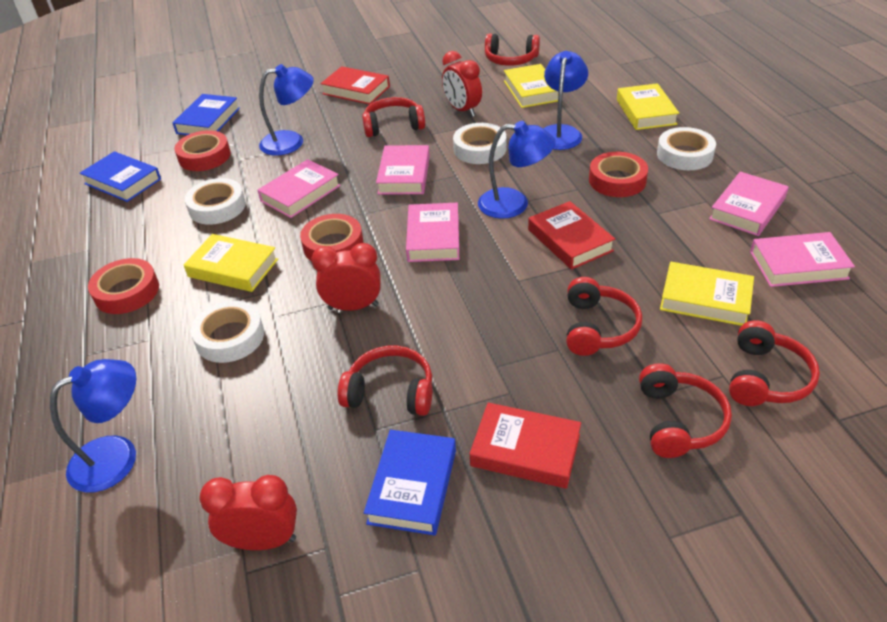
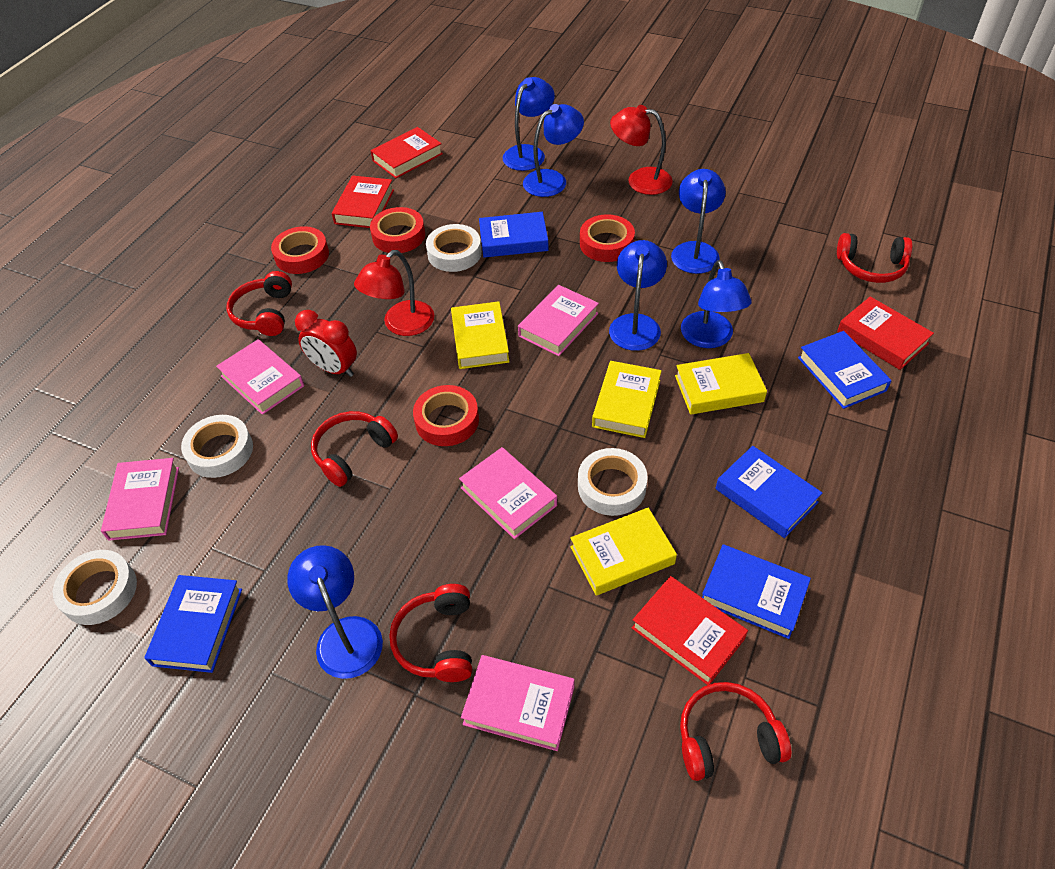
blue book: [80,151,161,202] [173,94,240,135] [364,430,456,536] = 3 -> [144,575,242,673] [479,212,549,257] [702,544,811,639] [715,446,822,538] [798,331,892,409] = 5
blue lamp: [50,359,136,493] [259,64,314,156] [478,121,556,219] [544,51,588,150] = 4 -> [287,545,383,679] [503,77,555,171] [523,104,584,197] [609,240,667,351] [671,169,726,274] [681,260,752,348] = 6
red book: [321,66,390,105] [469,402,581,489] [528,201,615,270] = 3 -> [332,176,394,228] [370,127,443,178] [632,576,748,685] [837,296,934,370] = 4
red clock: [199,475,297,550] [311,243,381,311] [442,51,482,117] = 3 -> [295,310,357,377] = 1
red headphones: [337,346,432,416] [362,97,425,137] [485,33,540,66] [566,277,642,356] [639,363,732,458] [729,320,820,406] = 6 -> [226,271,292,336] [311,411,398,487] [389,584,472,682] [680,682,791,781] [837,233,912,283] = 5
red lamp: none = 0 -> [354,250,434,336] [610,105,673,195] = 2

